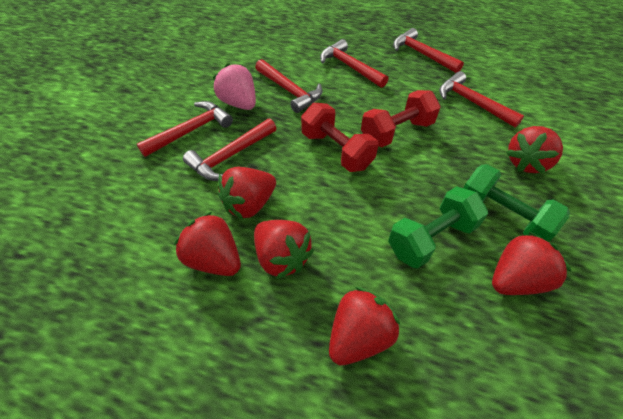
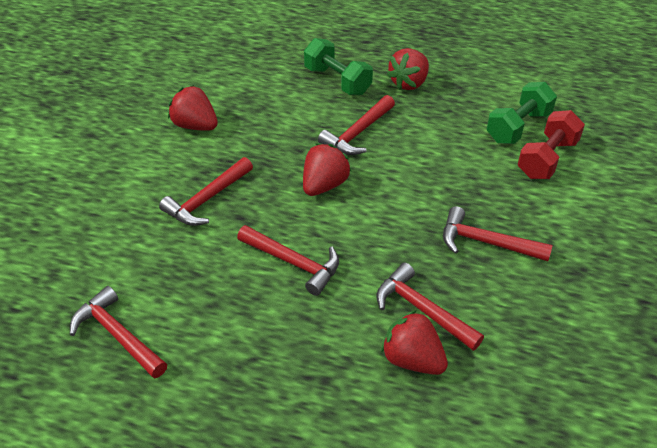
pink strawberry: [213,63,256,110] = 1 -> none = 0
red dumbbell: [301,103,378,172] [361,90,441,147] = 2 -> [517,110,585,179] = 1
red strawberry: [174,212,241,276] [218,167,276,219] [254,220,314,279] [329,287,400,365] [492,232,572,295] [506,126,563,173] = 6 -> [168,85,218,131] [303,143,352,196] [381,310,448,375] [386,48,429,90] = 4

